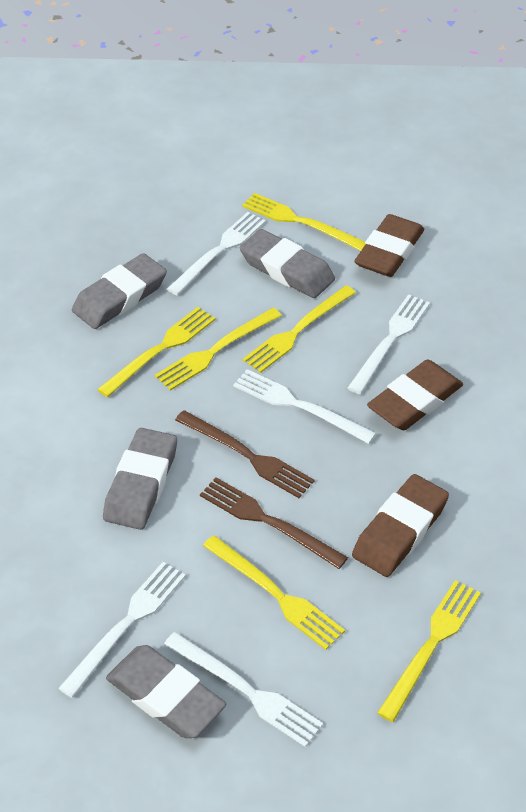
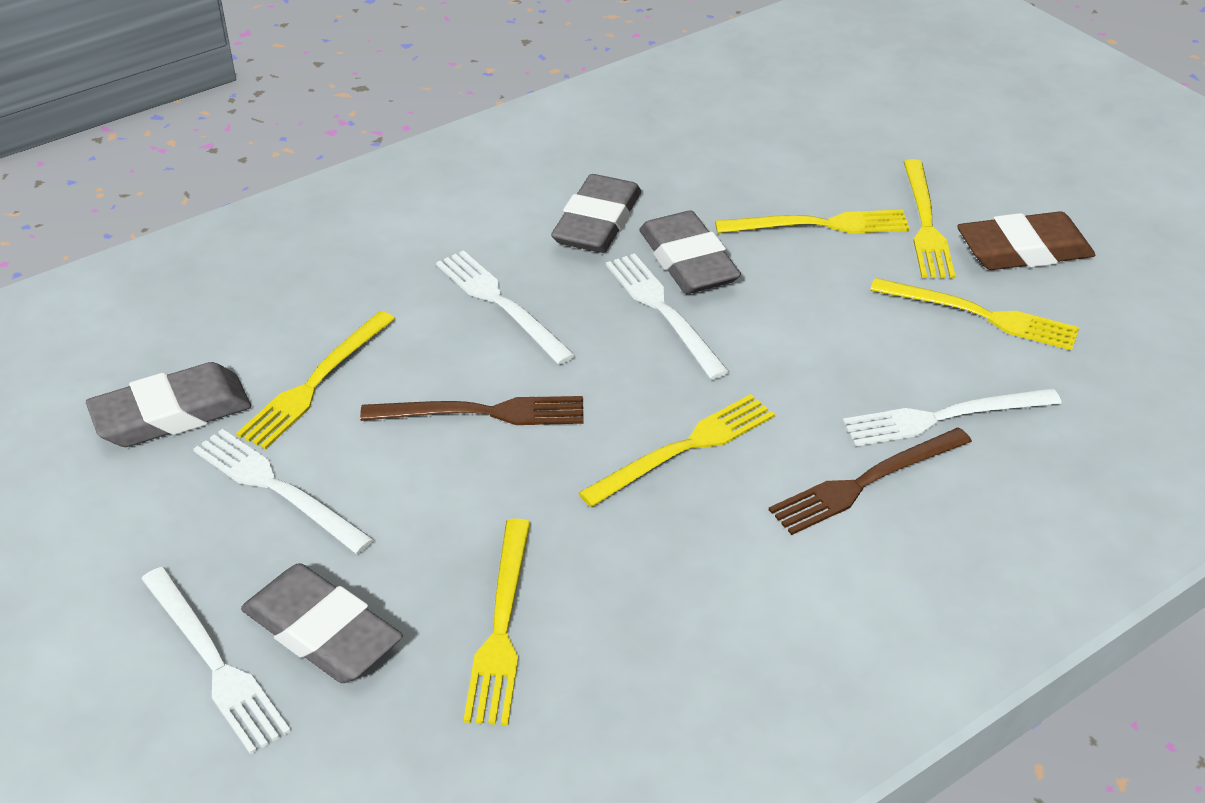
brown eraser: [352,474,449,577] [354,214,424,277] [367,360,463,430] = 3 -> [957,211,1095,270] = 1

